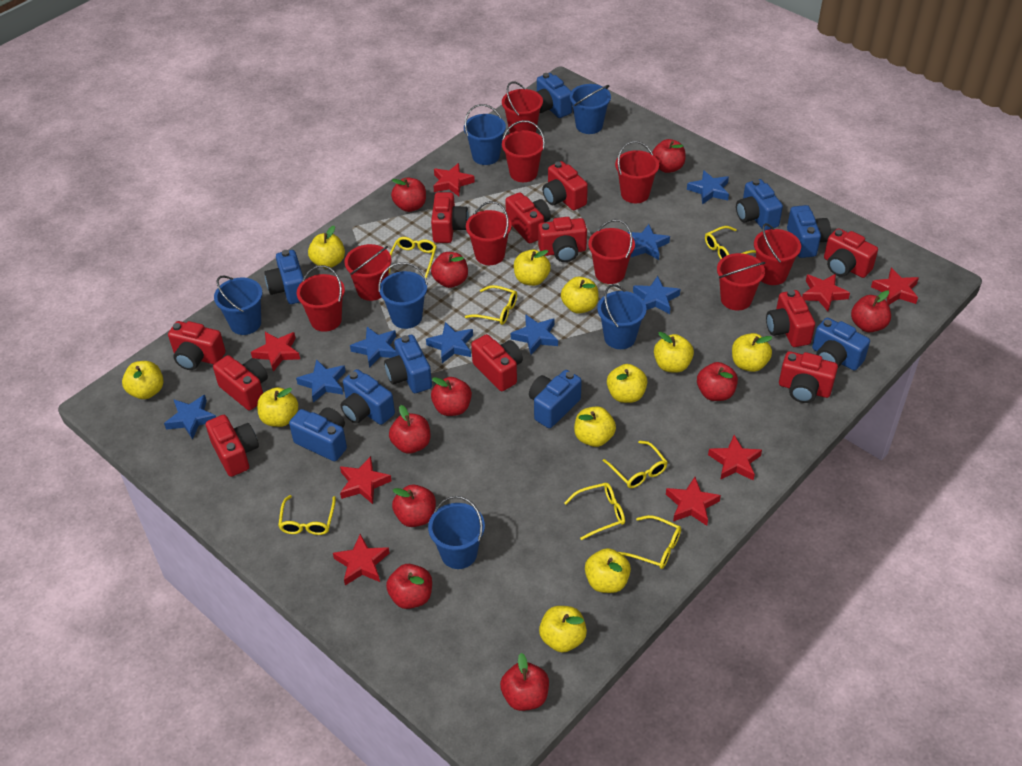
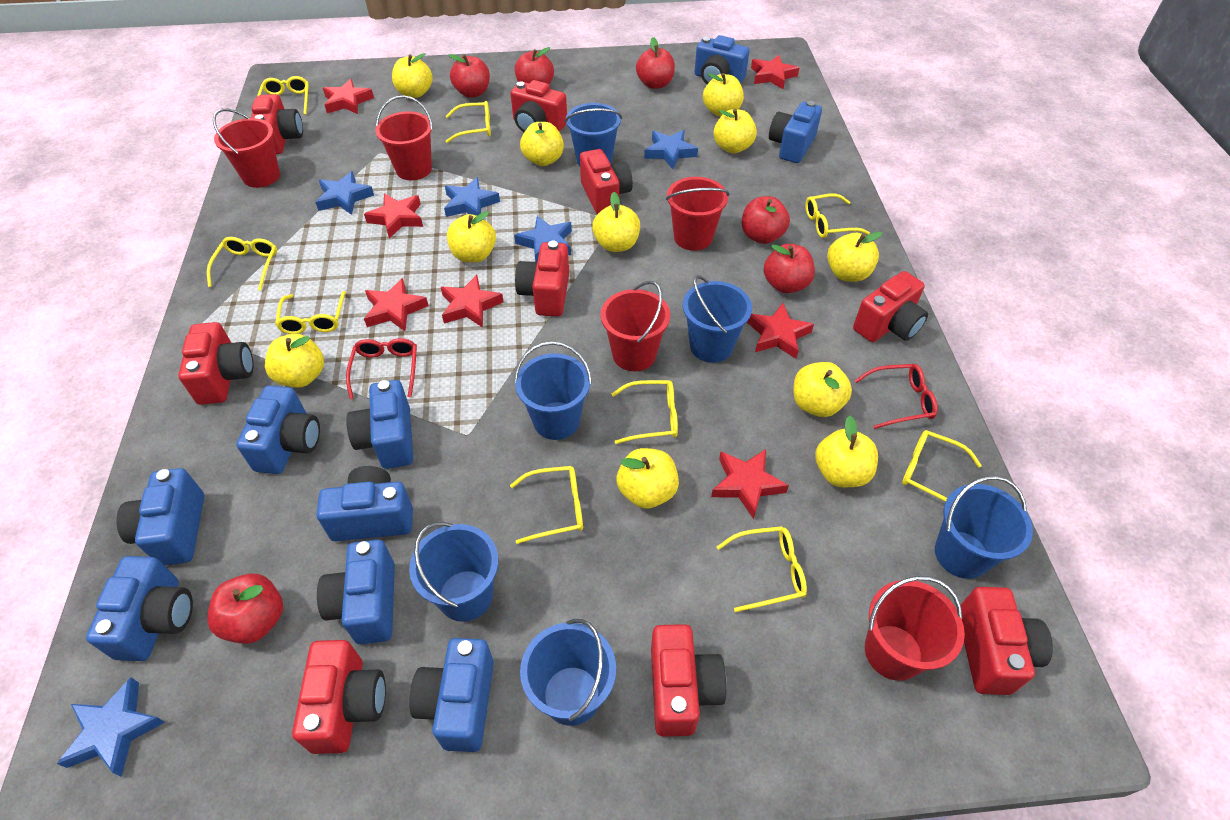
blue star: [164,395,216,439] [296,359,346,403] [350,327,396,368] [426,322,473,363] [511,314,558,355] [627,224,670,260] [633,276,680,314] [687,170,729,204] = 8 -> [57,678,165,777] [315,171,374,215] [444,177,500,217] [514,216,572,262] [644,130,698,169] = 5
red apple: [386,564,432,609] [389,405,430,454] [391,178,426,212] [392,485,436,527] [431,252,468,288] [431,377,472,416] [500,653,549,711] [652,139,686,173] [697,362,738,401] [851,290,891,332] = 10 -> [207,574,283,644] [449,54,490,98] [515,47,554,84] [636,37,675,89] [742,196,790,244] [763,244,815,293] = 6
red bucket: [297,265,345,332] [344,244,392,301] [466,201,512,265] [502,82,543,133] [502,120,545,182] [588,219,635,284] [615,141,659,203] [717,253,765,310] [754,223,801,285] = 9 -> [213,109,280,188] [375,95,433,180] [601,281,670,371] [666,177,729,251] [865,576,965,681] = 5
red camera: [168,321,226,370] [206,415,259,477] [213,355,268,410] [431,192,469,243] [471,334,523,391] [505,192,551,243] [538,217,587,262] [542,161,588,210] [766,290,815,347] [779,351,838,403] [824,228,878,278] = 11 -> [178,322,253,405] [251,94,303,154] [292,640,386,754] [510,80,567,132] [515,241,569,316] [580,149,633,214] [651,624,727,737] [853,271,928,342] [961,587,1053,695] = 9
red glasses: none = 0 -> [346,338,417,399] [855,364,938,429] = 2
red star: [251,332,300,372] [333,534,389,585] [340,456,392,504] [433,163,475,196] [666,477,721,526] [708,435,762,480] [802,274,850,311] [871,268,919,305] = 8 -> [323,79,374,114] [364,193,423,239] [364,278,428,331] [441,275,504,328] [711,449,789,519] [747,303,814,359] [751,55,799,89] = 7
yellow glasses: [278,495,336,535] [389,237,437,278] [465,285,517,325] [564,483,625,540] [603,440,668,488] [619,515,681,569] [705,226,756,259] = 7 -> [207,237,277,291] [257,76,309,115] [275,291,346,334] [446,101,491,143] [510,466,583,544] [612,380,678,444] [717,526,807,612] [805,194,870,238] [902,430,982,502] = 9

